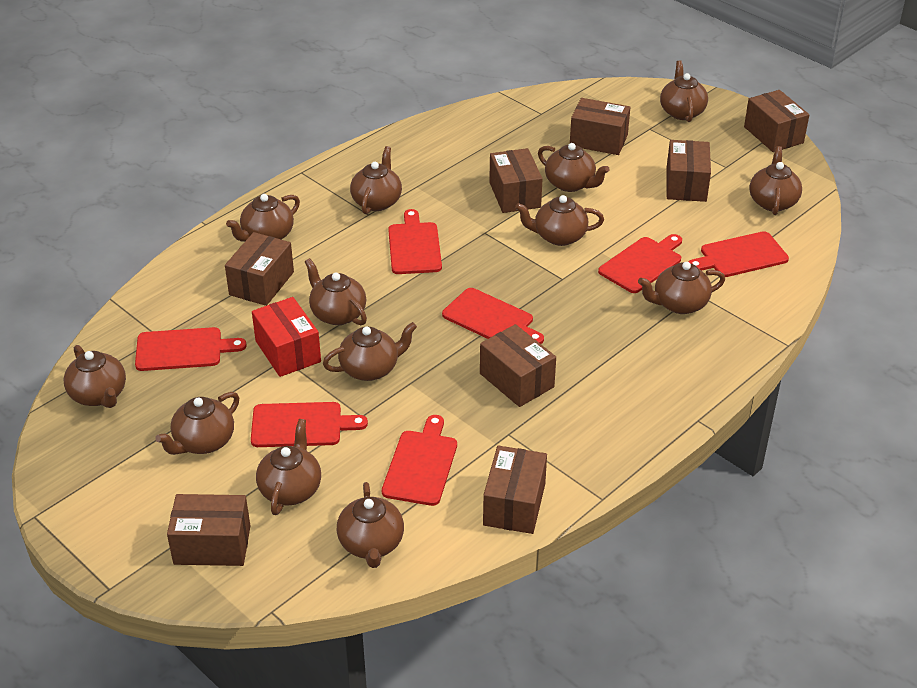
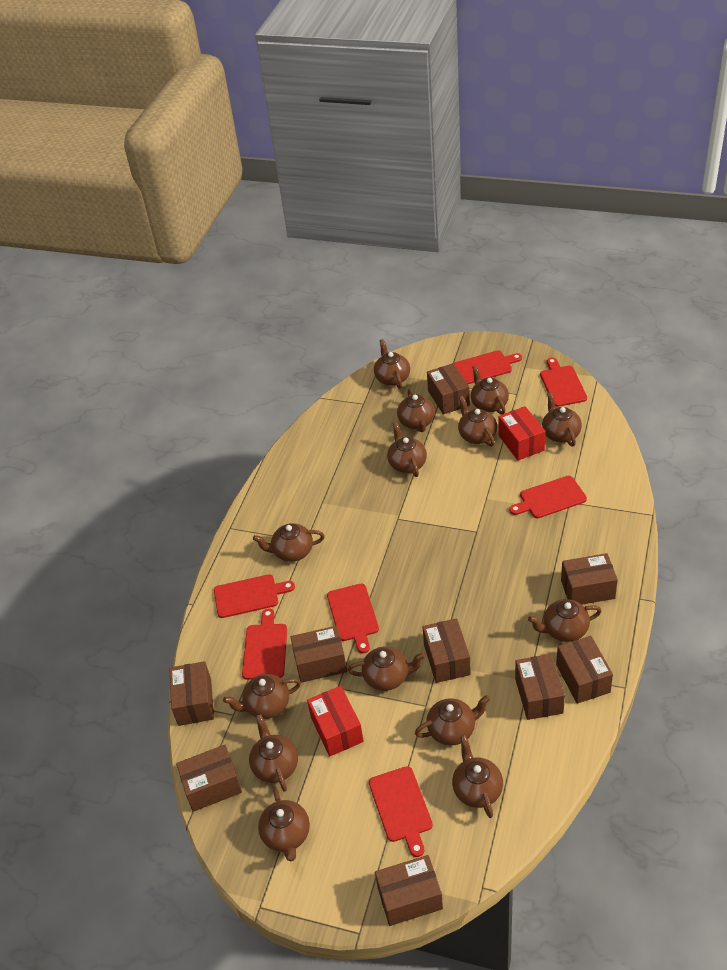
brown box: [167,494,250,566] [225,232,294,306] [480,324,556,407] [483,446,547,534] [489,148,543,213] [570,98,630,155] [666,140,711,202] [744,90,809,152] = 8 -> [169,661,214,726] [176,745,242,812] [291,626,347,683] [375,855,443,926] [423,618,471,683] [427,363,470,414] [515,654,565,720] [556,636,613,704] [561,553,618,604] = 9
brown teapot: [64,345,126,408] [155,392,239,455] [226,194,300,242] [256,419,321,515] [305,258,367,325] [323,322,417,381] [337,482,404,568] [350,146,402,214] [515,195,604,246] [538,143,610,192] [638,262,725,314] [660,60,708,122] [749,146,802,215] = 13 -> [223,674,301,719] [249,714,298,792] [253,523,325,562] [258,787,310,862] [348,647,425,691] [374,339,410,389] [387,422,427,477] [397,389,435,432] [415,695,490,745] [452,735,503,818] [458,396,497,447] [471,365,509,415] [528,599,602,642] [542,392,582,447] = 14
red box: [252,297,321,377] = 1 -> [307,686,364,756] [498,406,545,461] = 2

